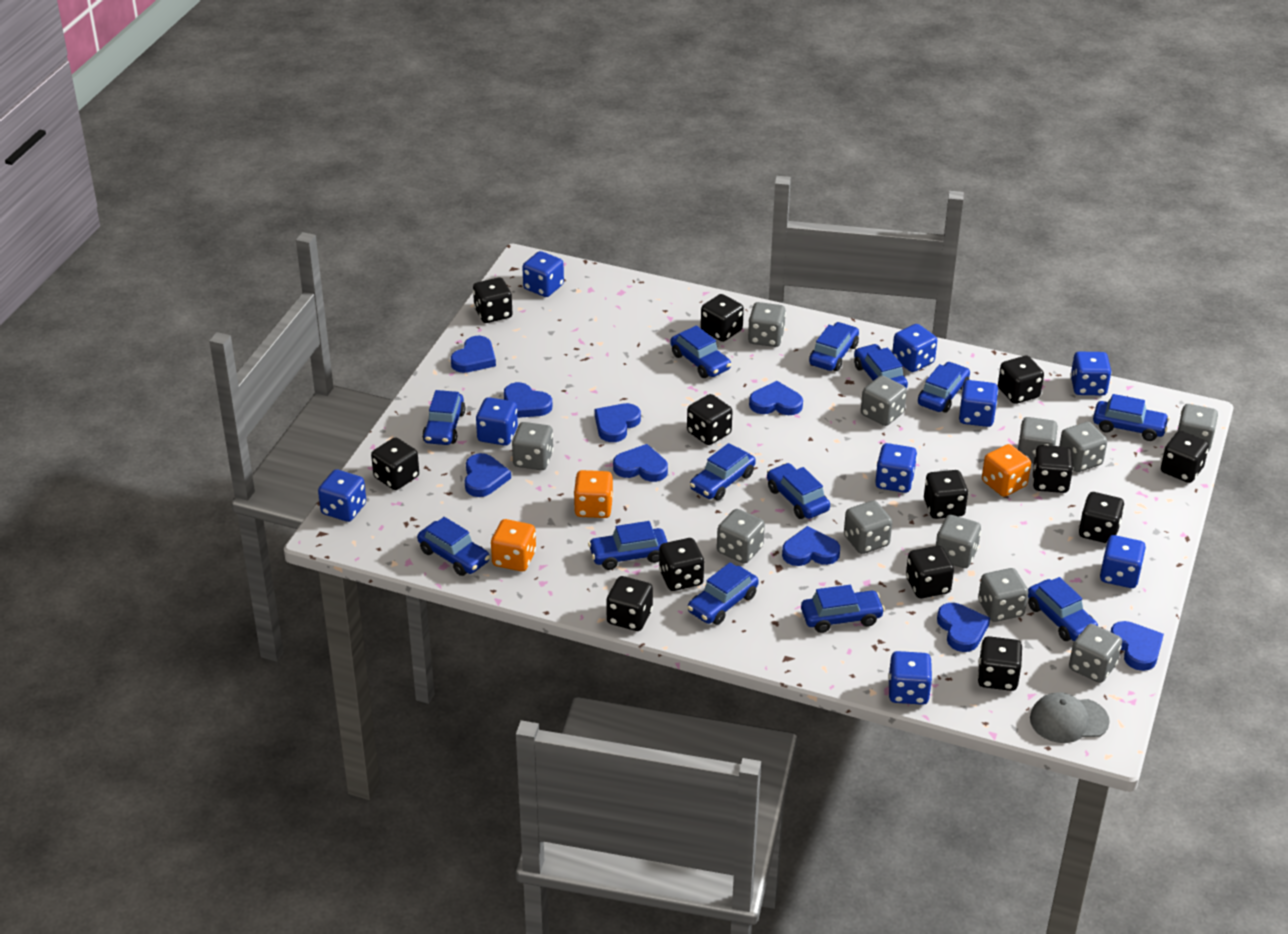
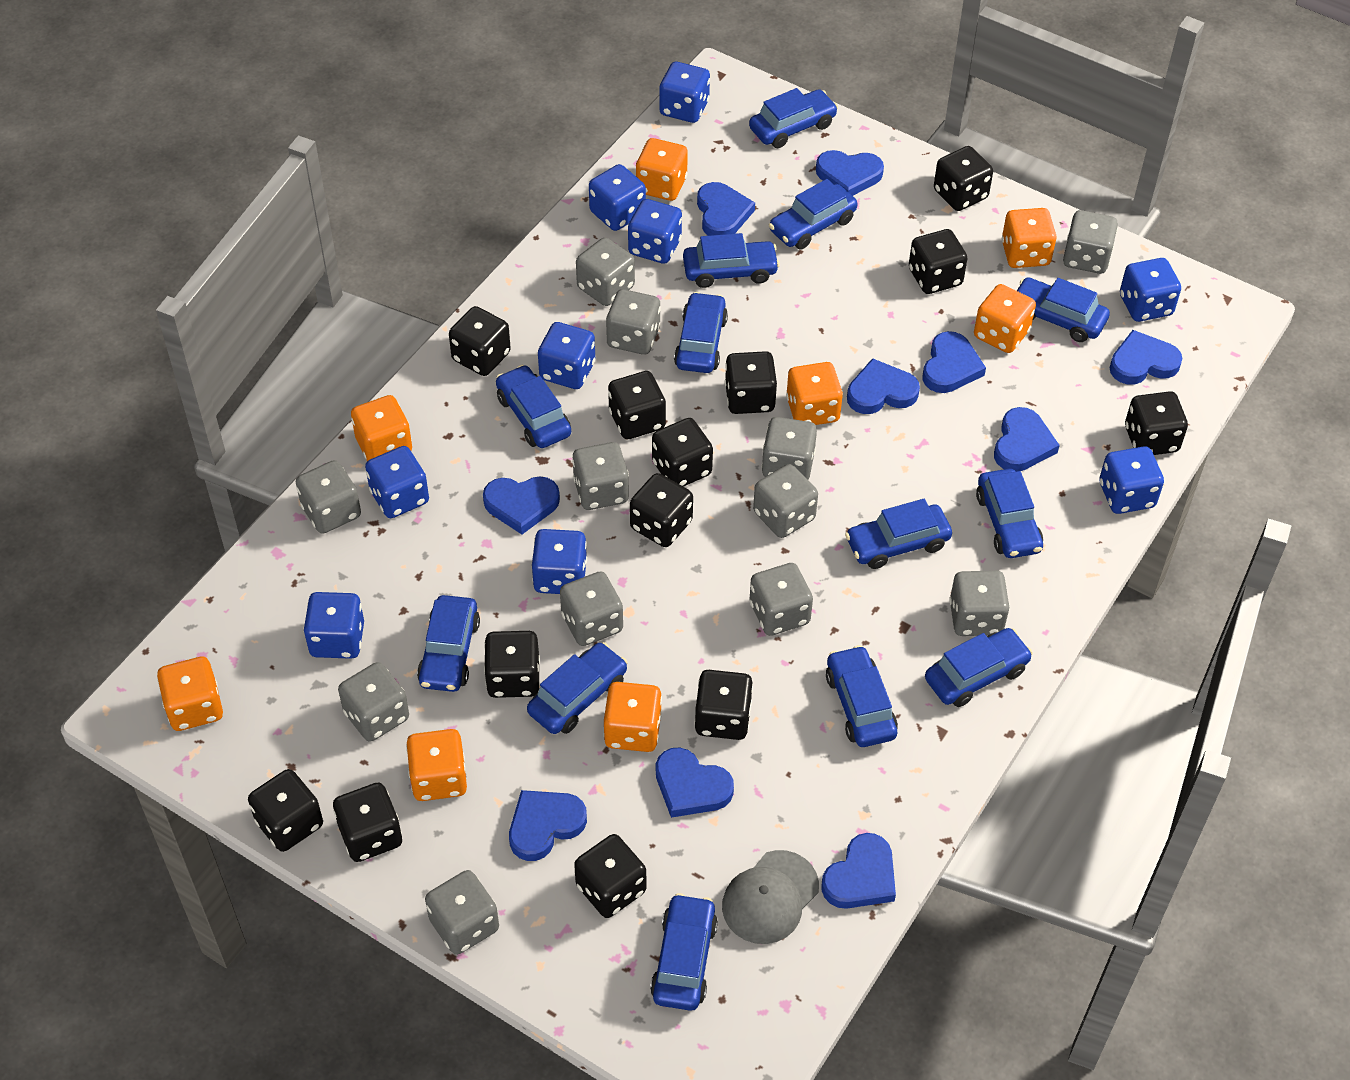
blue heart: [451,336,496,373] [465,453,511,497] [504,382,552,418] [595,403,641,442] [613,444,668,482] [749,381,803,415] [782,526,840,566] [937,603,990,652] [1111,621,1164,671] = 9 -> [483,476,560,535] [509,790,587,861] [656,747,734,818] [697,182,755,236] [816,150,884,196] [821,833,896,909] [847,358,920,414] [923,331,986,393] [994,407,1060,472] [1109,330,1183,384] = 10
grey dice: [512,422,554,470] [717,509,765,564] [748,302,786,347] [844,501,892,554] [861,376,907,426] [936,515,981,568] [978,568,1028,622] [1017,417,1058,463] [1059,422,1107,472] [1069,624,1122,683] [1177,404,1218,452] = 11 -> [296,460,361,534] [338,662,409,742] [425,870,499,955] [560,572,623,646] [572,442,629,510] [576,238,635,306] [606,289,661,355] [750,563,813,636] [753,464,818,538] [762,417,817,479] [949,570,1010,636] [1063,210,1118,274] = 12
orange dice: [491,519,536,572] [574,470,613,518] [982,444,1031,497] = 3 -> [157,657,223,731] [351,395,412,461] [406,729,467,801] [604,682,662,752] [636,138,688,201] [786,362,843,425] [974,284,1036,353] [1002,208,1057,268] = 8

